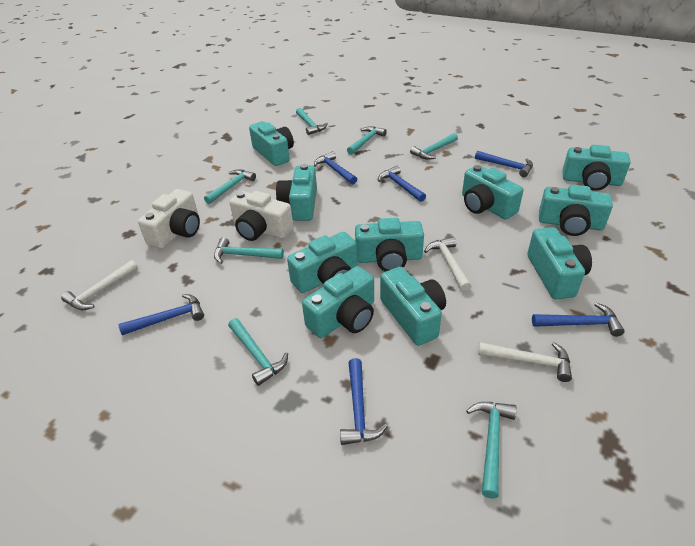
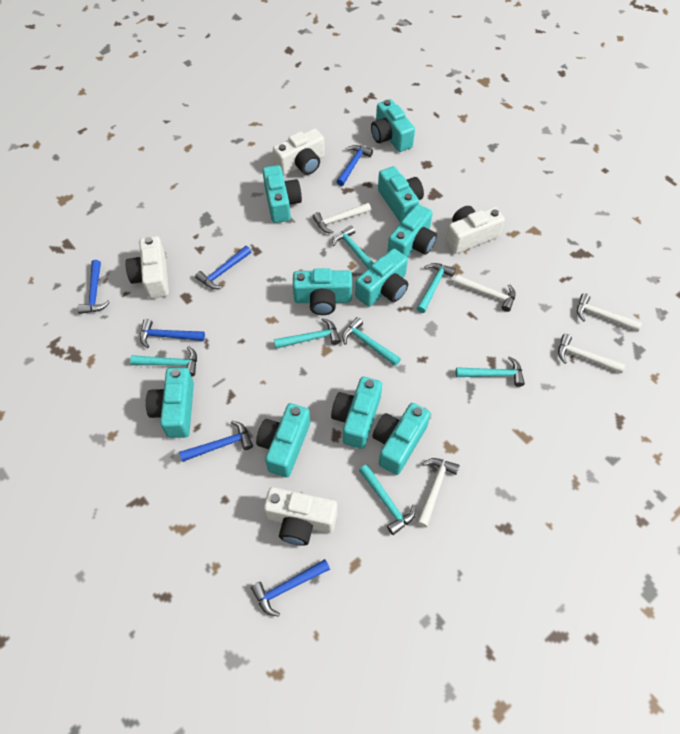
white camera: [138,189,200,249] [229,191,294,241] = 2 -> [125,236,169,298] [264,487,337,546] [273,128,325,175] [446,206,505,254] = 4
white hammer: [61,260,138,310] [424,237,471,291] [478,342,572,382] = 3 -> [312,203,371,233] [417,458,460,527] [454,275,516,312] [558,334,625,373] [577,293,642,331] = 5

